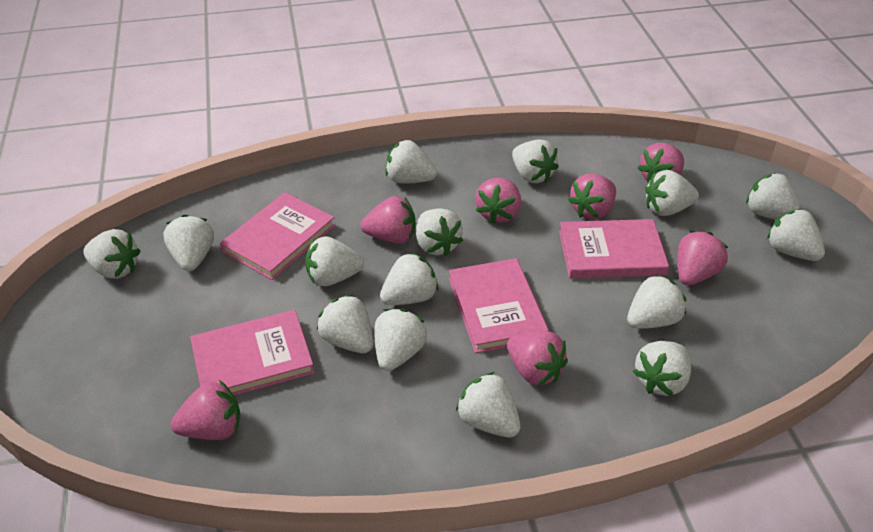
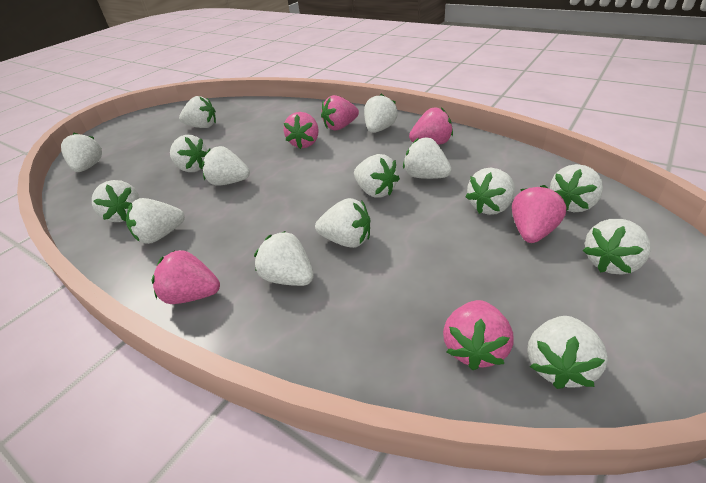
pink book: [190,310,315,395] [220,192,335,280] [449,258,549,353] [559,219,669,279] = 4 -> none = 0
pink strawberry: [171,380,240,440] [360,196,416,244] [475,178,521,224] [507,331,568,386] [568,174,616,219] [638,143,684,183] [677,231,728,285] = 7 -> [151,250,220,304] [284,112,319,149] [321,95,359,131] [409,107,453,145] [443,300,513,370] [512,185,566,243] = 6

